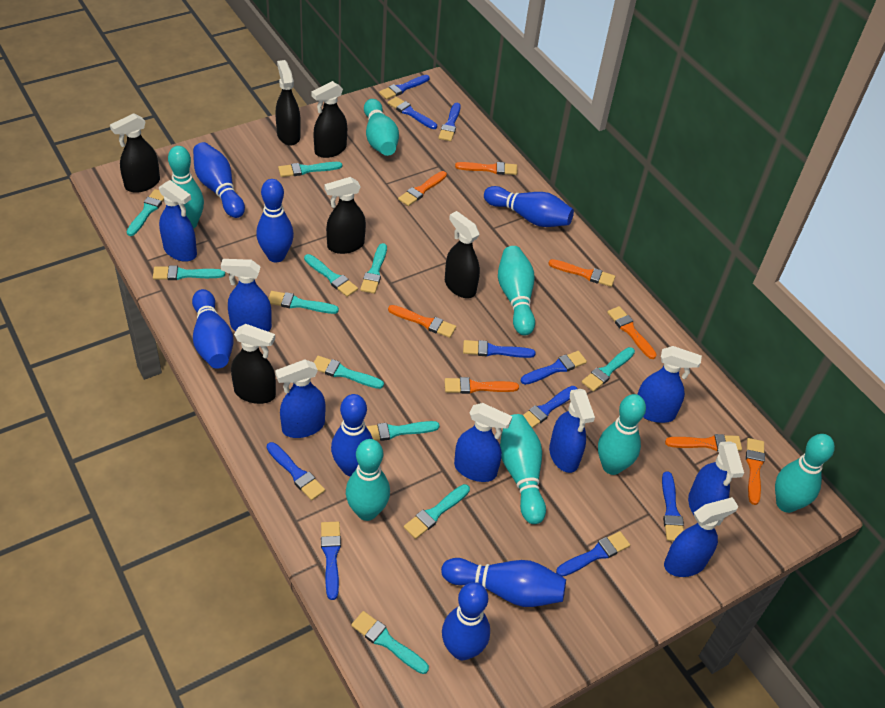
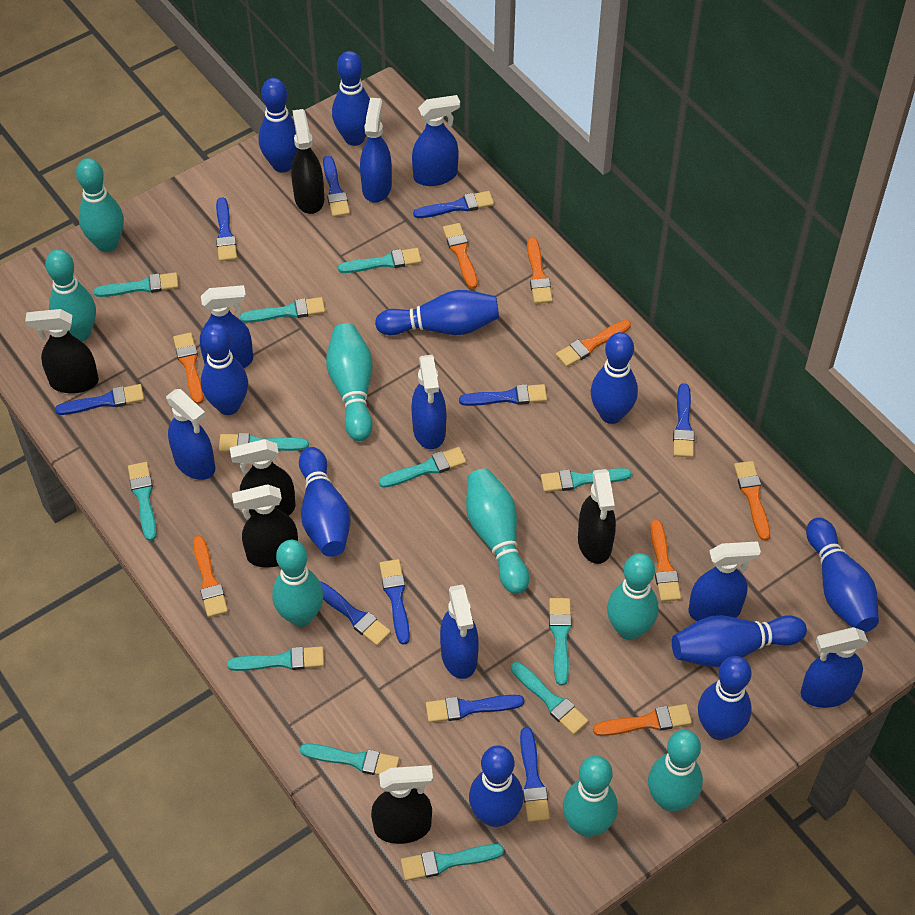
blue bowling pin: [192,289,233,369] [193,142,245,218] [256,179,294,262] [331,394,373,477] [441,558,566,607] [442,582,490,660] [484,186,574,227] = 7 -> [201,323,248,415] [258,78,298,173] [299,447,351,557] [332,51,370,146] [375,290,499,335] [469,746,523,827] [591,332,638,424] [672,615,807,667] [698,656,752,740] [806,518,879,632] = 10
turquoise bowling pin: [168,146,204,229] [346,439,390,521] [364,99,399,156] [498,246,535,336] [500,414,546,524] [598,394,646,475] [775,434,835,513] = 7 -> [45,249,96,342] [76,158,124,252] [272,540,323,627] [326,323,373,441] [466,469,529,594] [563,756,618,837] [607,553,658,640] [648,730,703,812] = 8
turquoise brush: [126,189,164,236] [153,266,225,280] [268,291,339,314] [278,162,342,177] [304,254,358,297] [314,356,384,389] [351,611,429,674] [360,243,387,294] [366,421,440,441] [404,484,470,539] [582,347,635,392] = 11 -> [94,272,179,297] [128,462,157,541] [219,433,309,452] [227,646,324,671] [240,297,325,323] [300,743,400,775] [338,248,422,273] [379,447,467,488] [401,844,504,881] [511,662,589,735] [541,468,631,492] [549,598,572,685] = 12

